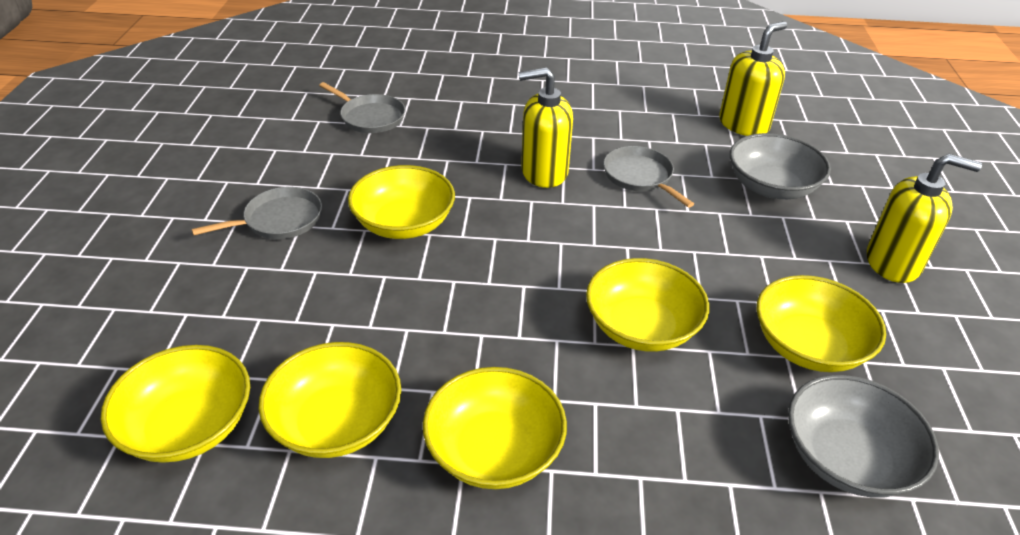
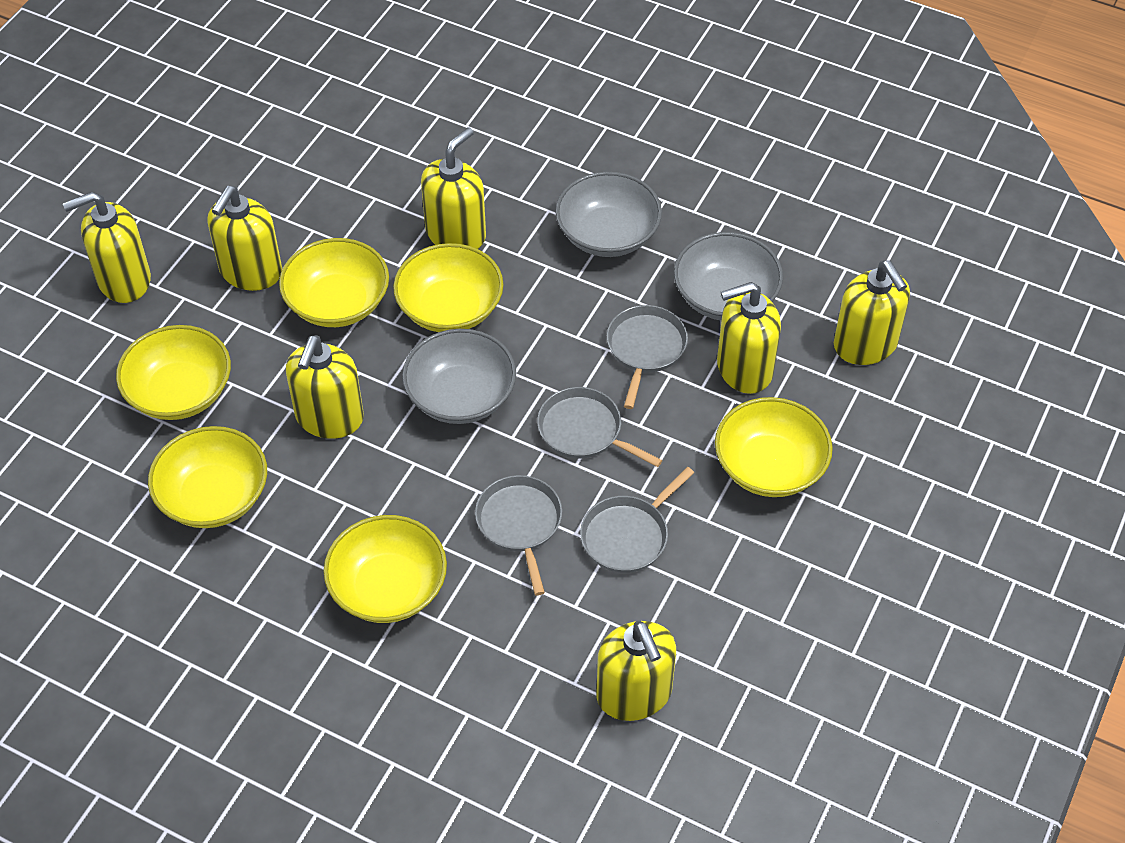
grey bowl: [730,133,831,199] [788,375,939,498] = 2 -> [402,329,516,424] [555,172,662,257] [674,232,783,321] = 3
grey pan: [192,187,322,239] [319,82,405,133] [603,146,694,208] = 3 -> [475,475,562,596] [537,387,663,467] [580,467,694,573] [607,305,688,409] = 4
yellow soap dispenser: [518,67,573,188] [719,21,787,136] [867,153,982,283] = 3 -> [63,192,151,303] [207,186,282,291] [286,335,364,439] [421,127,486,249] [596,621,676,721] [717,282,781,394] [834,260,910,365] = 7

